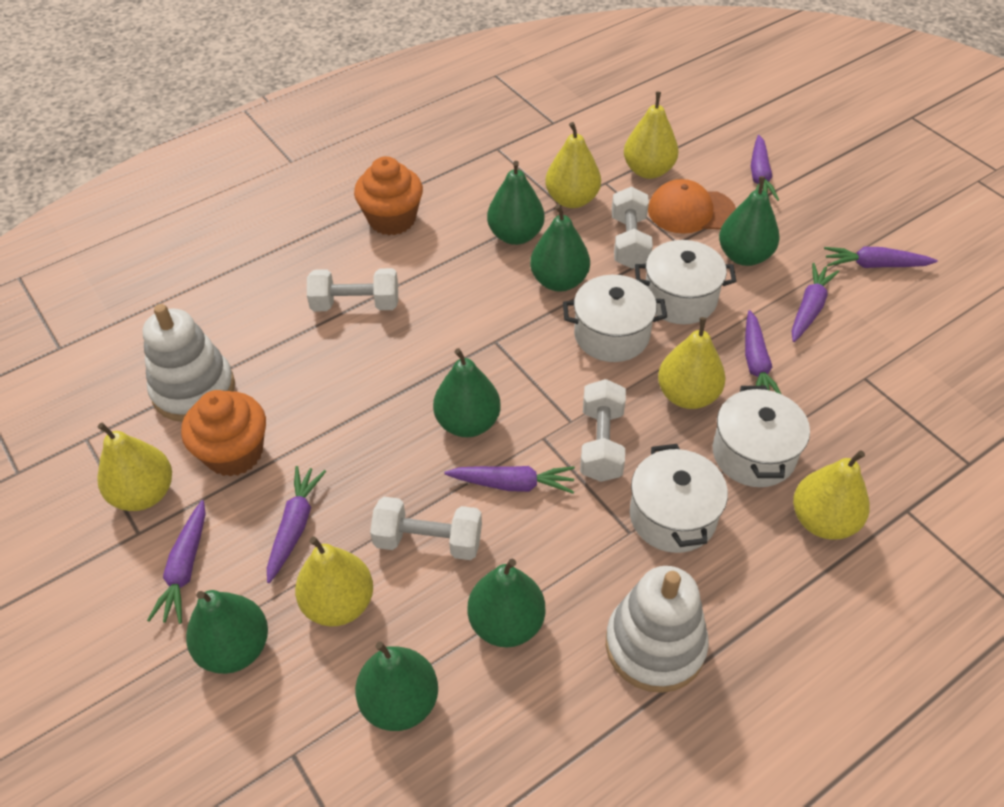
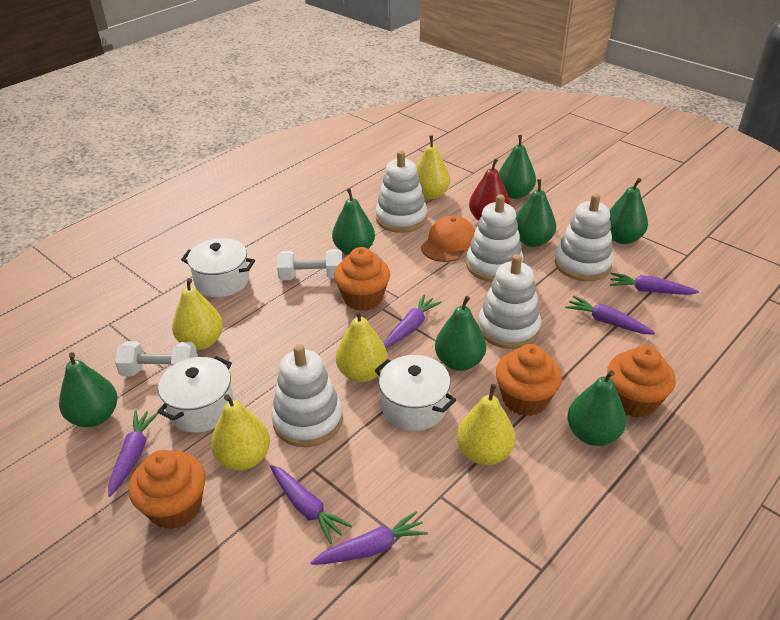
orange cupcake: [181,390,266,477] [354,156,423,235] = 2 -> [129,450,205,529] [334,247,390,311] [496,344,562,416] [607,345,675,418] = 4
purple carrot: [147,500,206,624] [267,466,326,583] [445,466,575,494] [745,310,781,394] [751,135,779,201] [791,263,839,342] [824,247,938,268] = 7 -> [108,410,159,497] [270,465,352,544] [310,511,428,565] [384,295,442,348] [565,296,655,335] [610,273,699,295] = 6
red pear: none = 0 -> [469,159,510,221] = 1
white dumbbell: [307,268,398,311] [370,497,482,560] [580,379,626,482] [612,187,653,269] = 4 -> [115,341,198,376] [277,249,342,280] = 2
white pot: [563,275,667,362] [630,444,728,553] [635,240,736,324] [713,386,810,487] = 4 -> [157,356,234,433] [181,238,255,297] [375,355,456,431] = 3
white stacking toy: [143,304,235,422] [606,566,709,693] = 2 -> [271,344,343,447] [375,150,427,233] [466,194,523,282] [478,254,541,349] [555,193,614,281] = 5
yellow pear: [97,423,172,511] [295,536,373,626] [545,122,601,208] [624,92,678,179] [658,317,726,409] [793,450,870,540] = 6 -> [172,278,223,350] [211,394,270,470] [336,310,388,382] [416,135,450,199] [457,384,516,465] = 5

